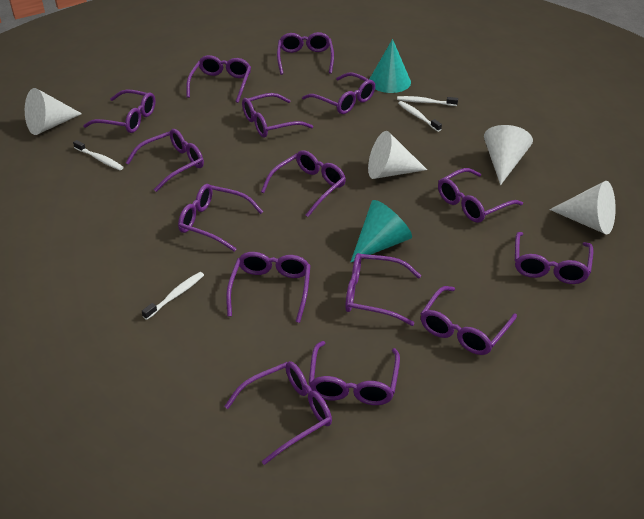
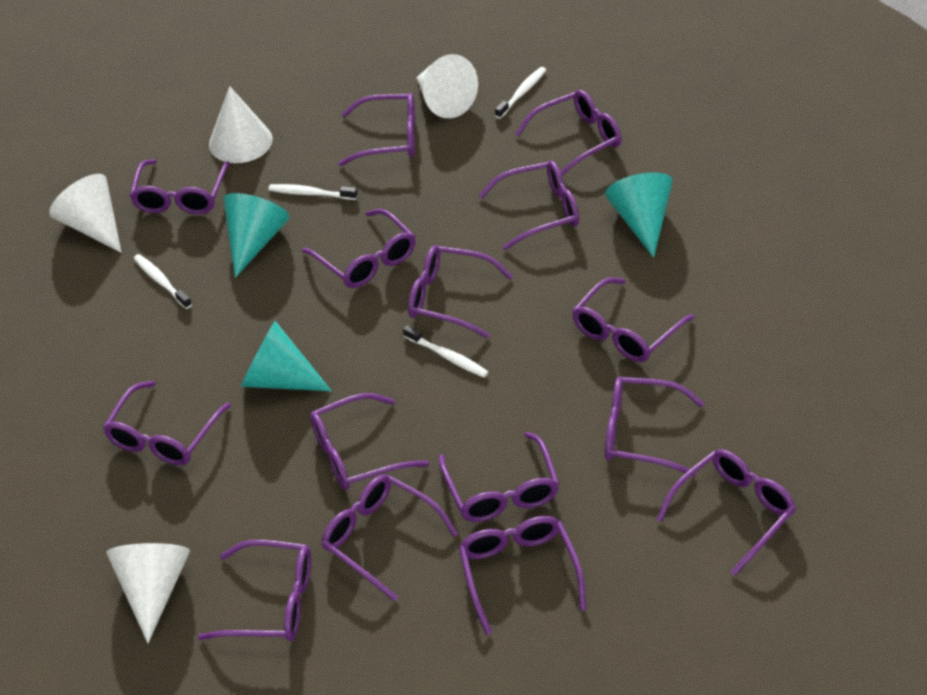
turquoise cone: [351,200,412,262] [369,39,411,93] = 2 -> [223,193,290,278] [241,321,332,391] [605,172,673,258] = 3

